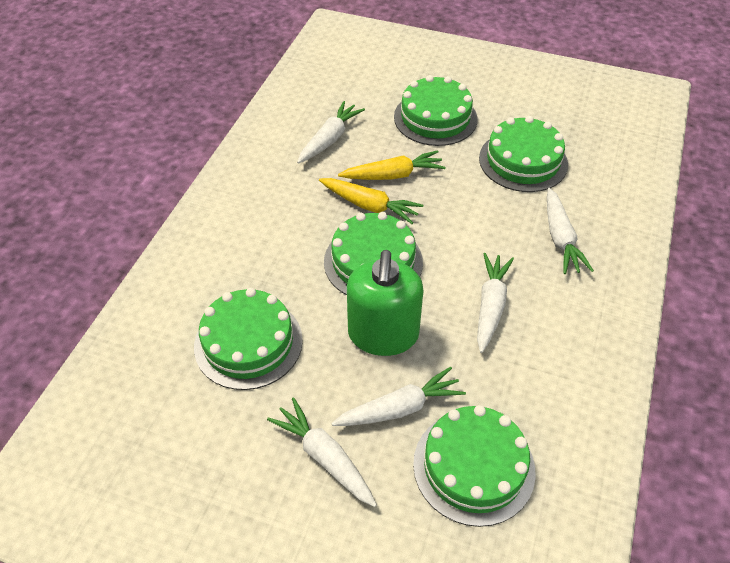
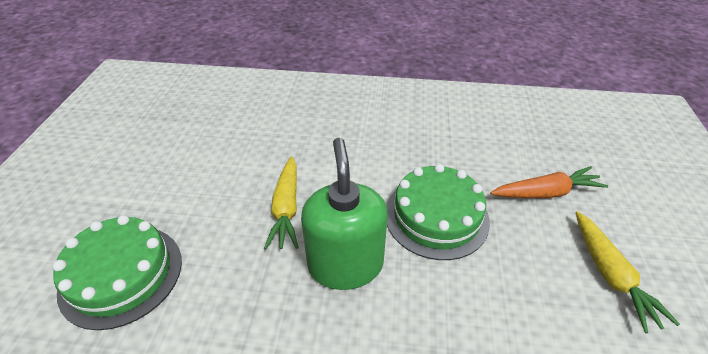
green cake: [194,288,303,390] [324,212,423,295] [394,75,478,146] [413,405,536,527] [479,116,568,192] = 5 -> [53,215,182,330] [386,164,490,260] = 2
orange carrot: none = 0 -> [490,166,608,198] = 1
white carrot: [267,397,377,507] [297,101,365,164] [332,367,466,426] [477,253,514,353] [547,188,594,274] = 5 -> none = 0

